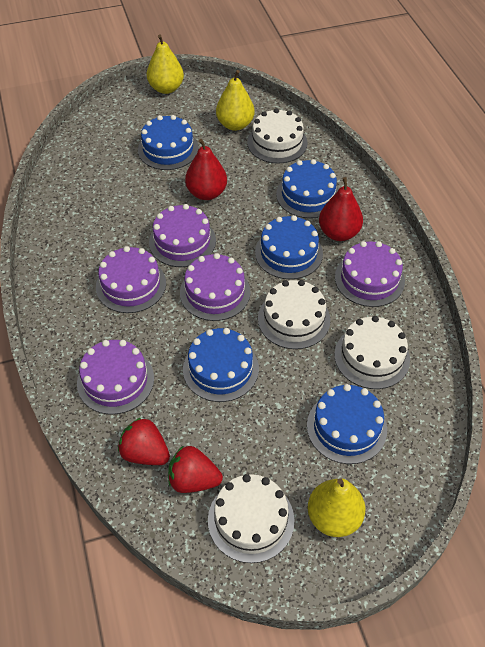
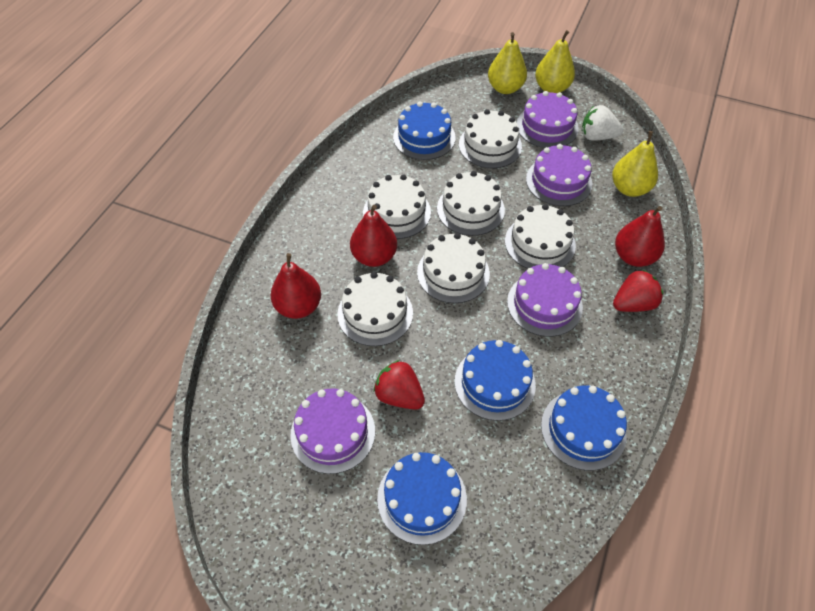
blue cake: [138,115,199,170] [183,328,259,402] [255,215,323,279] [276,159,339,218] [307,384,387,464] = 5 -> [377,452,467,545] [393,102,456,160] [455,340,536,421] [541,386,627,471] = 4
purple cake: [77,340,154,414] [96,246,166,313] [149,204,216,267] [180,253,251,321] [335,241,405,307] = 5 -> [290,389,375,474] [507,263,583,337] [517,91,579,148] [526,144,592,206] = 4
red pear: [185,139,227,200] [319,177,363,241] = 2 -> [271,253,321,319] [350,205,397,267] [615,206,665,267] = 3
white cake: [208,474,294,563] [247,108,308,164] [258,280,330,349] [334,316,410,389] = 4 -> [337,272,413,346] [363,174,431,239] [417,233,490,303] [437,171,505,236] [459,109,522,168] [505,204,576,269] = 6
white strawberry: none = 0 -> [582,105,623,141] = 1

